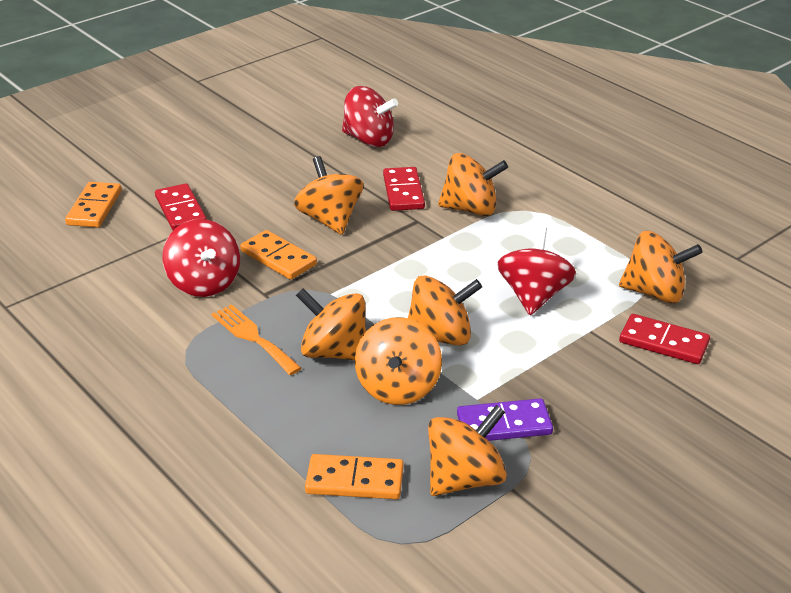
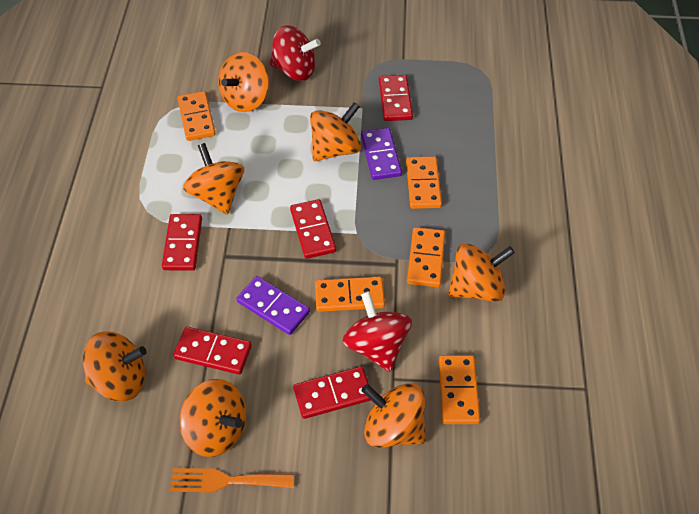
orange domino: [65,182,122,227] [240,230,317,280] [305,454,404,499] = 3 -> [178,91,216,141] [315,277,385,312] [406,156,442,209] [407,227,445,287] [438,355,480,424] = 5
purple domino: [457,398,553,441] = 1 -> [236,276,310,335] [361,128,402,180] = 2
red domino: [155,183,207,230] [383,167,425,211] [619,314,710,364] = 3 -> [162,214,202,271] [173,327,252,375] [290,199,336,259] [293,366,371,419] [379,75,413,121] = 5
red spinning top: [162,219,240,297] [342,86,398,147] [497,226,576,315] = 3 -> [270,25,321,81] [343,291,412,372] = 2

